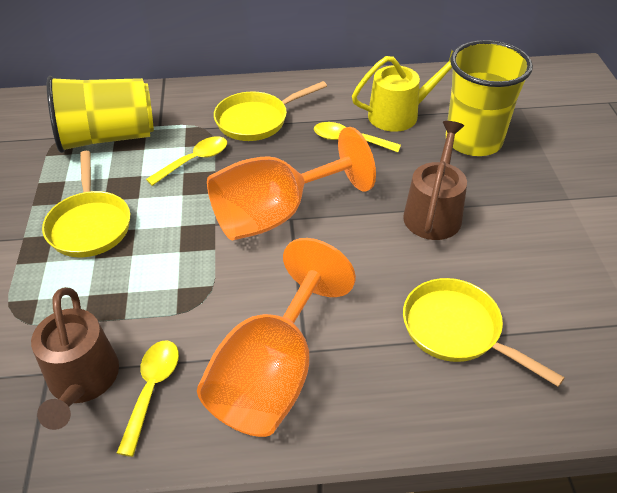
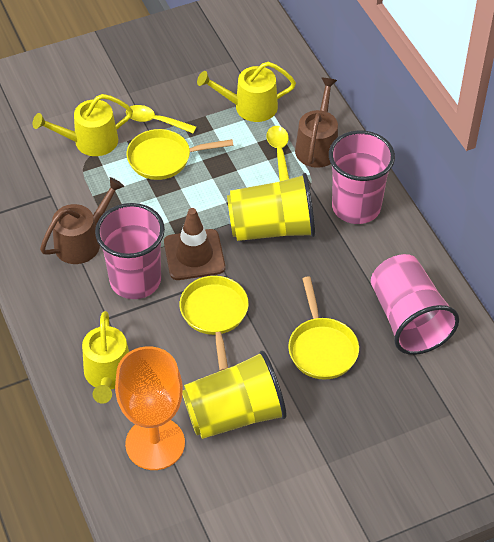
brown traffic cone: none = 0 -> [164,208,225,280] = 1
orange goblet: [197,238,356,437] [207,127,376,241] = 2 -> [115,346,185,470] = 1
pink cup: none = 0 -> [95,203,165,299] [329,130,395,224] [371,254,460,355] = 3
yellow spoon: [117,341,179,457] [146,136,227,186] [314,122,401,152] = 3 -> [126,105,196,133] [267,126,289,181] = 2
yellow watering can: [352,50,453,132] = 1 -> [33,94,133,156] [82,311,129,404] [197,62,296,122] = 3

